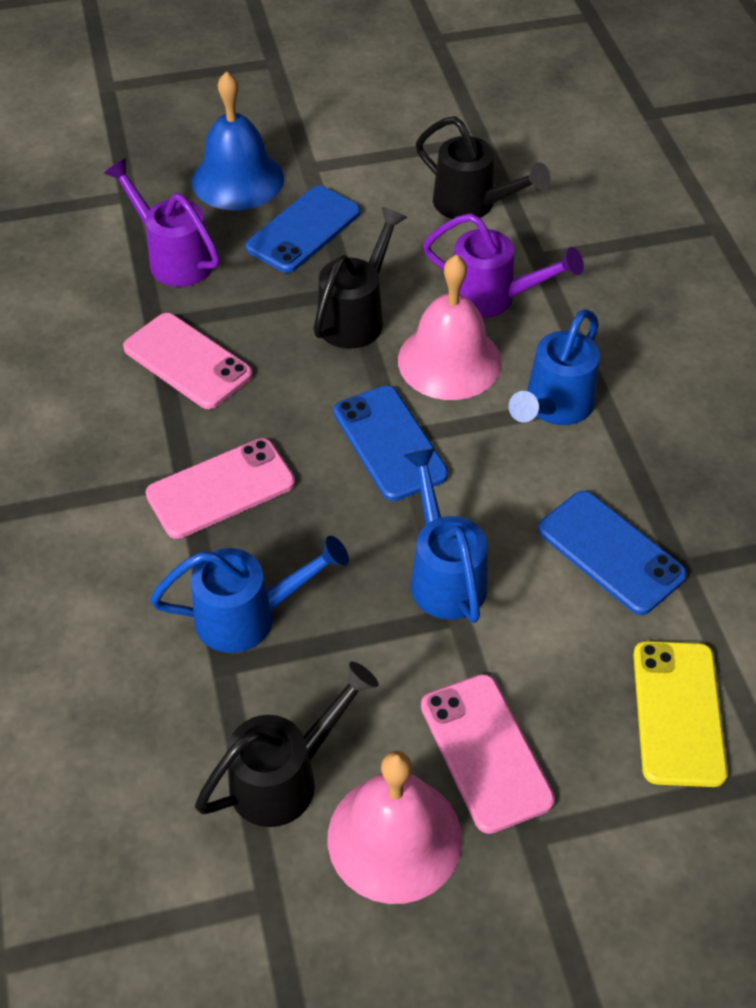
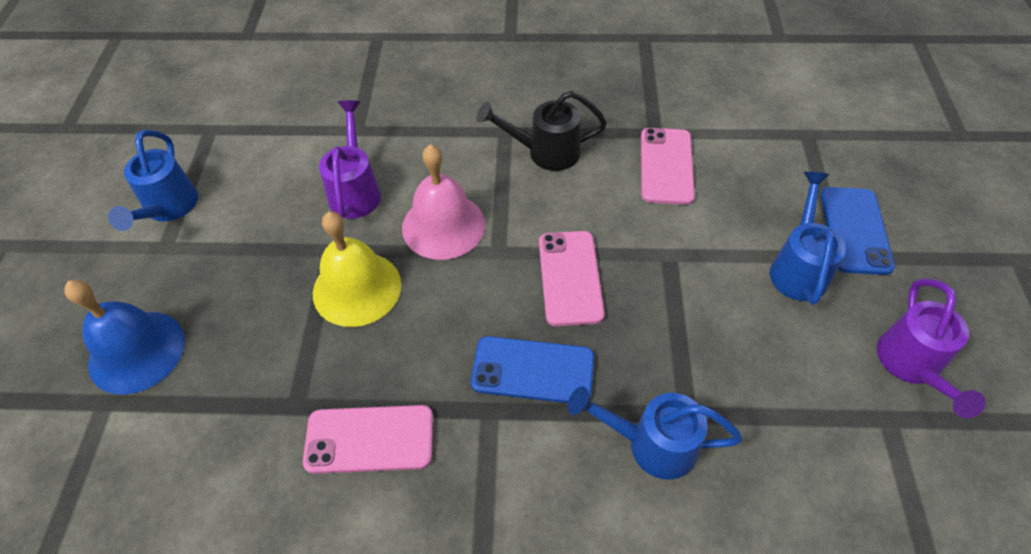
black watering can: [195,662,379,827] [313,207,407,349] [416,116,550,219] = 3 -> [476,91,607,171] = 1
blue phone: [246,186,360,273] [333,385,448,501] [538,491,687,615] = 3 -> [471,336,594,403] [821,187,895,275] = 2
pink bell: [328,751,462,904] [398,255,502,400] = 2 -> [402,144,485,260] = 1
yellow bell: none = 0 -> [313,211,401,327] = 1
yellow phone: [633,641,728,787] = 1 -> none = 0

